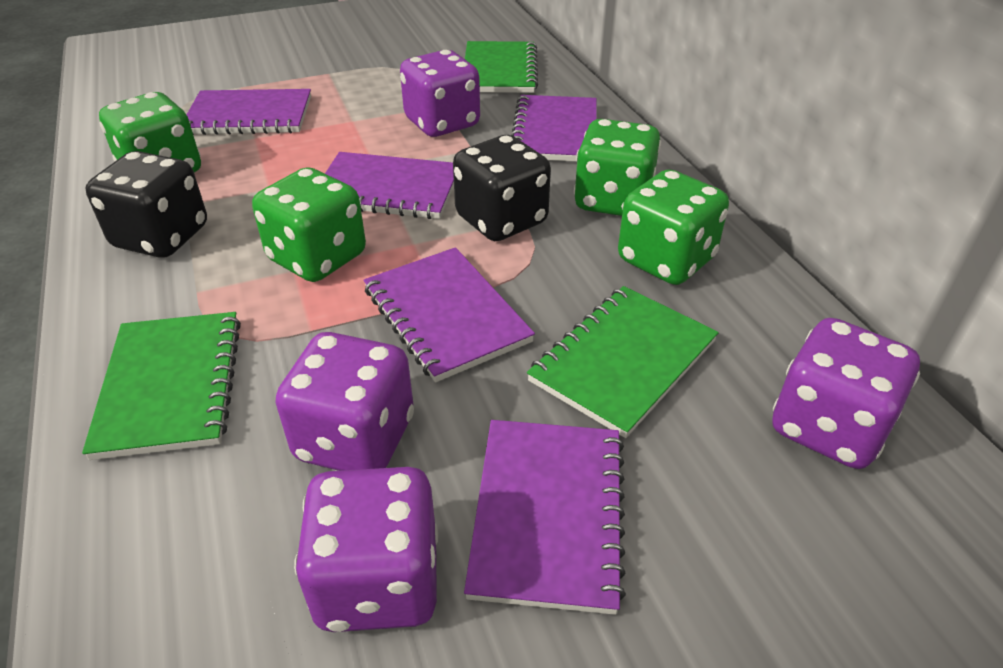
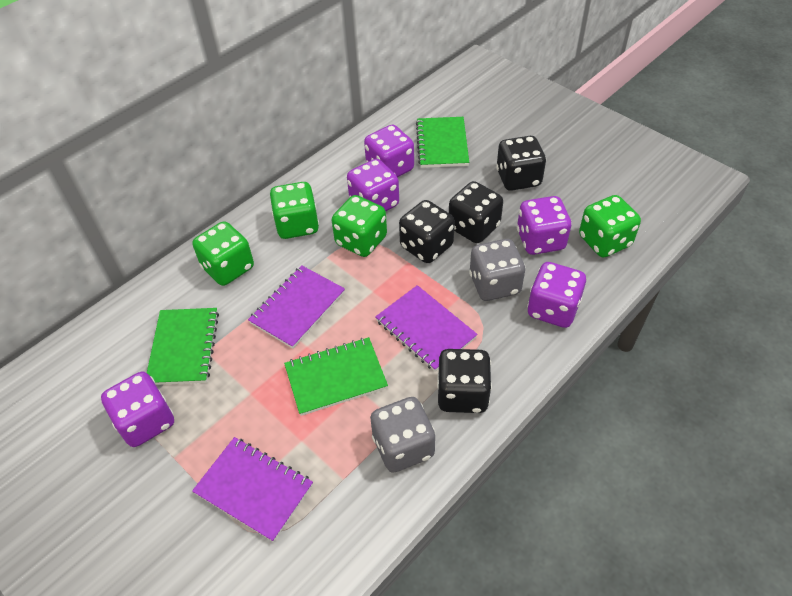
black dice: [86,151,207,258] [453,135,551,241] = 2 -> [399,200,455,263] [437,349,492,413] [449,181,503,243] [496,136,546,191] = 4
grey dice: none = 0 -> [370,397,435,473] [469,239,525,301] = 2
purple dice: [275,332,414,471] [294,467,438,632] [400,50,480,137] [773,318,920,469] = 4 -> [101,372,174,447] [347,159,399,211] [364,125,414,177] [517,196,572,255] [527,262,586,328] = 5
purple notebook: [187,89,311,135] [325,152,454,219] [364,247,535,382] [464,420,626,615] [512,95,597,161] = 5 -> [192,437,313,542] [248,265,345,349] [375,285,478,372] = 3

